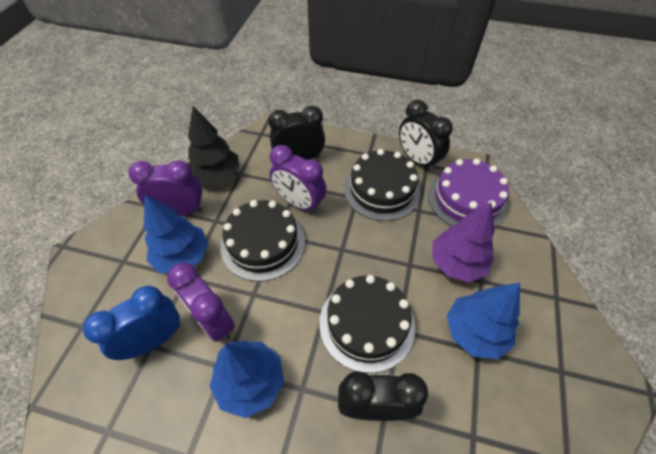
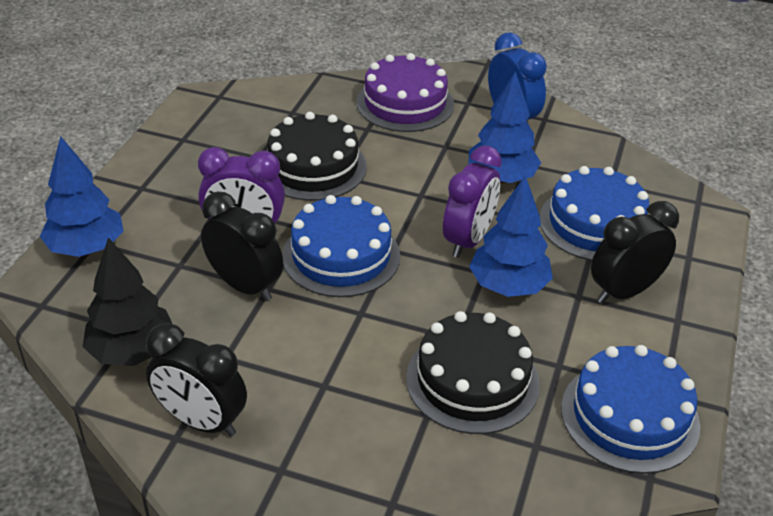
black cake: [220,200,305,282] [319,275,415,373] [344,149,421,221] = 3 -> [267,112,367,201] [406,311,540,434] = 2
blue cake: none = 0 -> [282,195,400,297] [540,166,649,261] [561,345,700,474] = 3
purple clock: [129,160,203,216] [167,263,235,342] [270,145,327,213] = 3 -> [198,147,285,233] [443,146,502,258] = 2
purple tree: [432,202,495,282] = 1 -> none = 0

